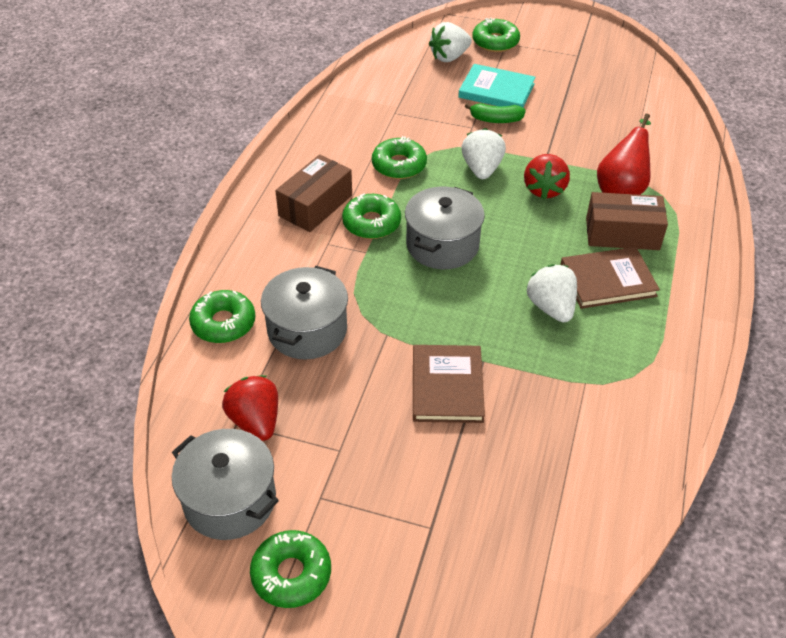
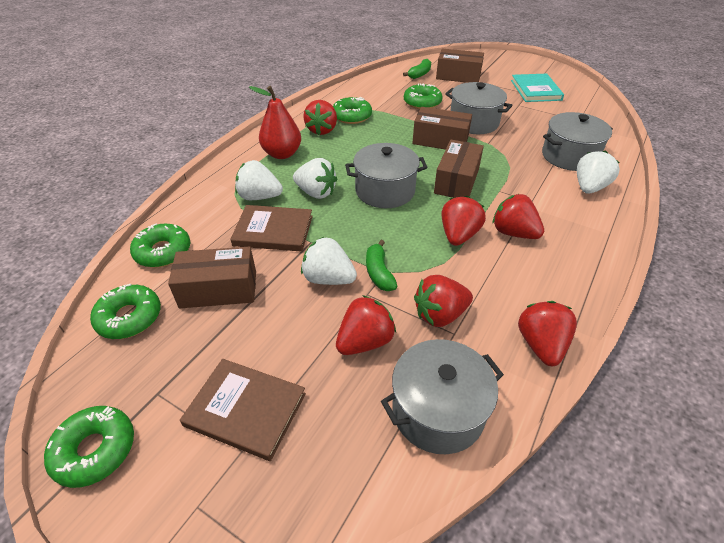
brown box: [275,155,352,232] [586,192,668,250] = 2 -> [168,246,256,308] [412,107,472,150] [434,140,484,198] [436,48,484,83] = 4
green banana: [465,103,526,123] = 1 -> [366,240,397,291] [403,59,431,79] = 2
grey pot: [172,429,279,540] [261,266,348,360] [405,187,485,269] = 3 -> [345,143,428,208] [381,339,504,454] [445,82,513,134] [542,112,613,171] = 4
red strawberry: [222,375,278,441] [524,154,570,200] = 2 -> [303,100,337,135] [336,295,396,355] [414,275,473,327] [441,196,486,246] [493,194,544,239] [518,301,577,366] = 6
white strawberry: [429,22,472,62] [461,128,506,179] [527,264,577,322] = 3 -> [235,160,283,200] [293,158,337,199] [301,237,357,285] [577,151,620,194] = 4

